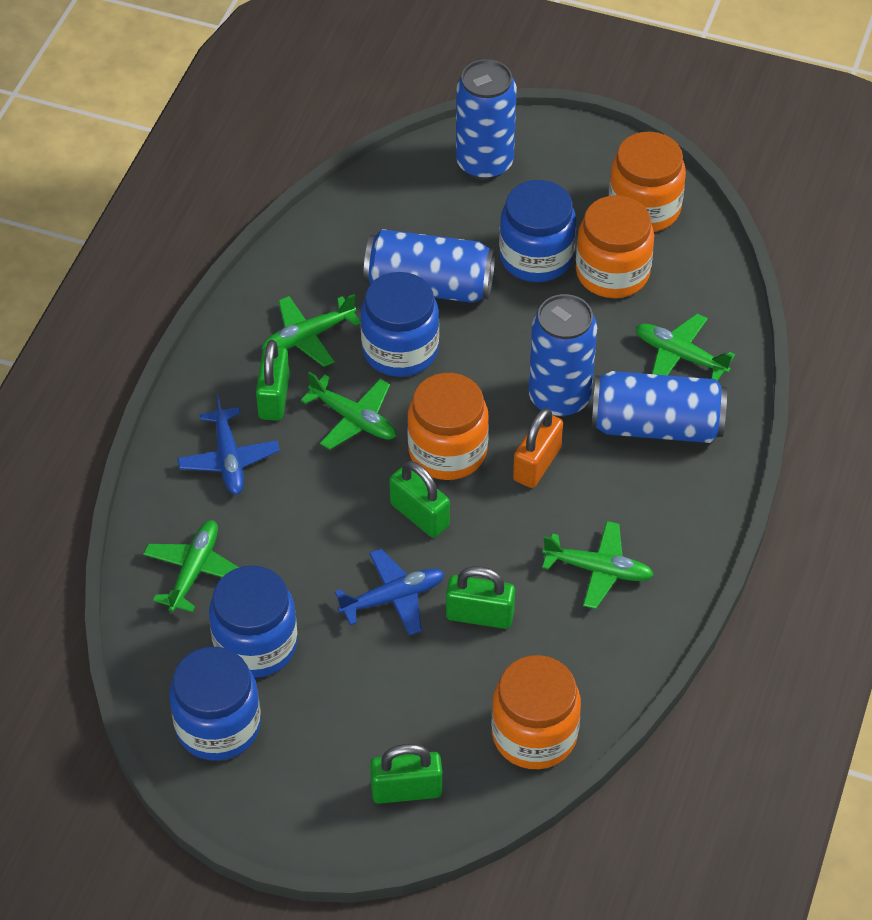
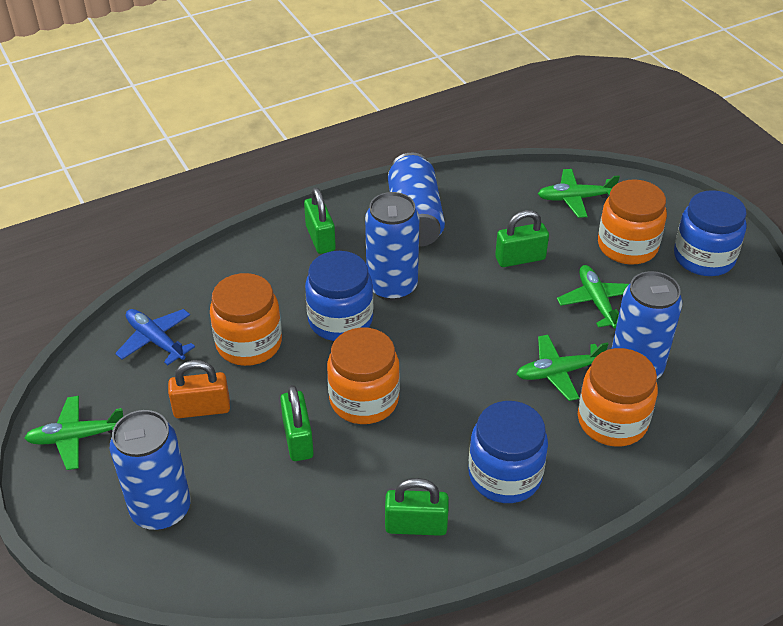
blue jar: [169,647,261,761] [209,566,298,678] [361,272,439,377] [499,180,576,282] = 4 -> [305,251,373,341] [468,401,548,503] [674,190,747,276] = 3
blue plane: [177,395,280,495] [335,549,445,635] = 2 -> [115,309,195,365] = 1
green plane: [143,520,239,612] [262,294,361,367] [301,372,396,450] [542,521,654,609] [636,314,735,381] = 5 -> [25,396,123,470] [516,335,608,401] [538,169,620,218] [557,265,629,328] = 4

